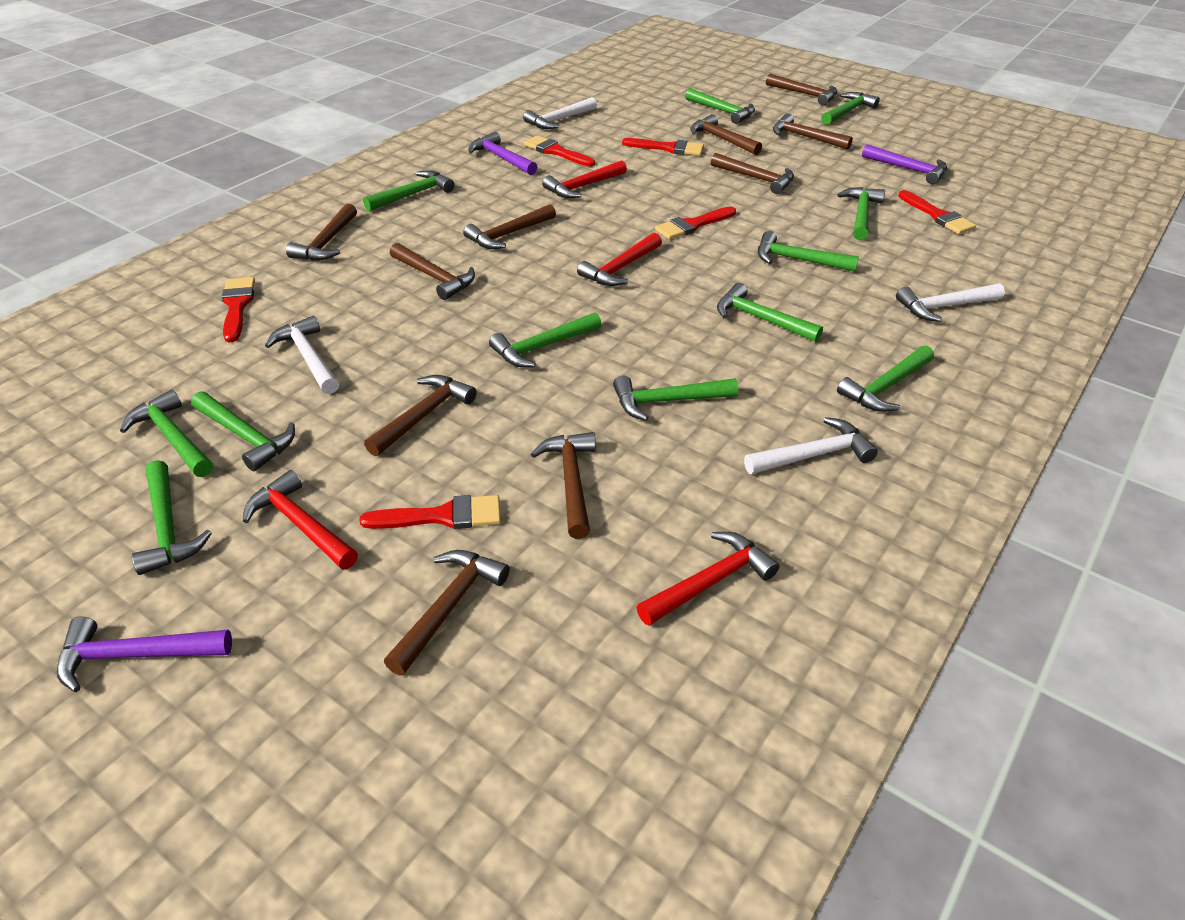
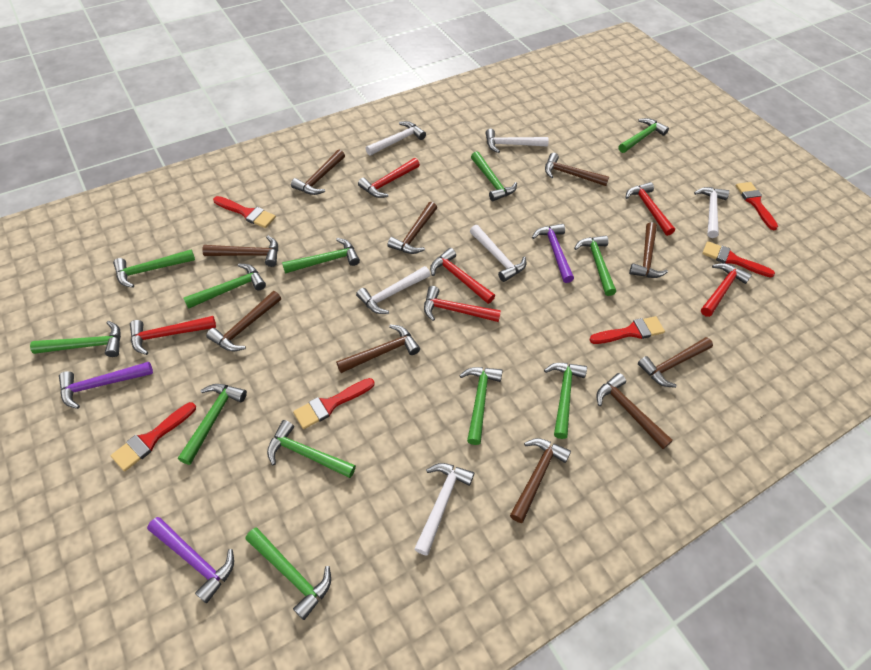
red hammer: [243,470,358,570] [542,160,627,198] [577,233,662,286] [637,532,780,626] = 4 -> [130,316,216,355] [358,158,420,198] [424,286,501,322] [430,248,495,304] [625,182,675,236] [701,263,752,317] = 6
white hammer: [265,316,339,394] [523,97,597,129] [744,417,878,474] [896,283,1005,322] = 4 -> [356,266,430,314] [365,121,426,156] [414,463,474,556] [470,225,526,282] [485,129,549,153] [694,187,729,238] = 6

